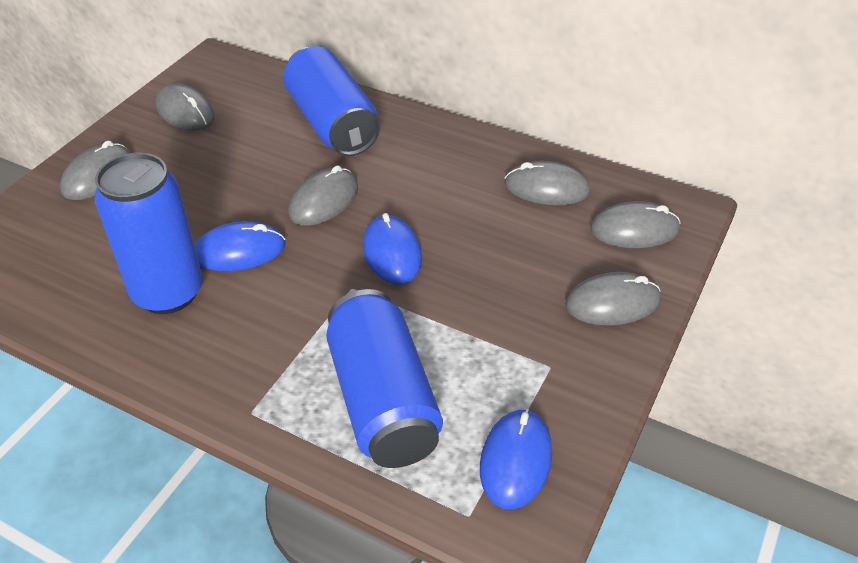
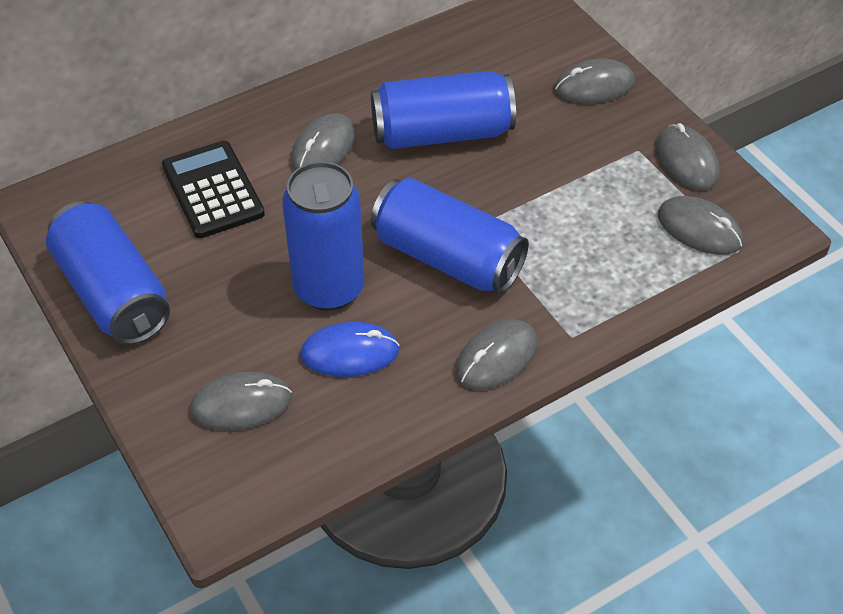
black calculator: none = 0 -> [162,141,265,238] = 1
blue can: [95,153,203,314] [283,46,380,156] [326,289,443,468] = 3 -> [46,201,170,345] [282,161,365,311] [371,71,516,149] [371,178,529,294] = 4
blue mouse: [195,221,285,271] [363,213,422,284] [480,409,552,509] = 3 -> [300,322,400,377] = 1

